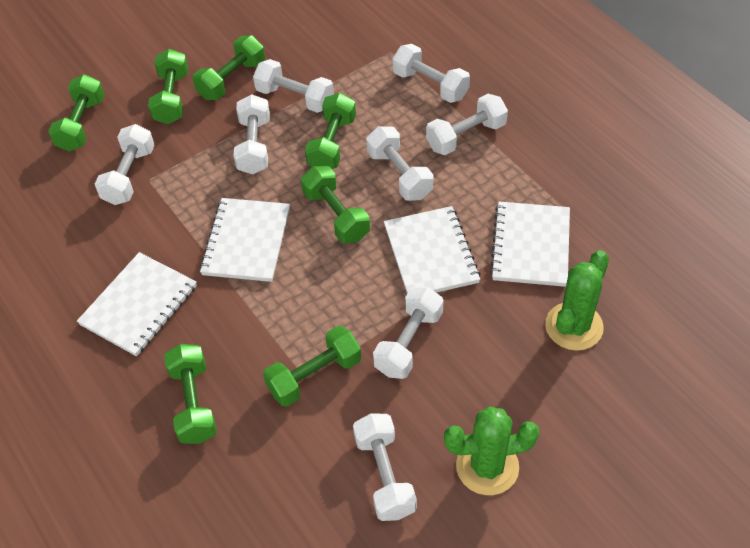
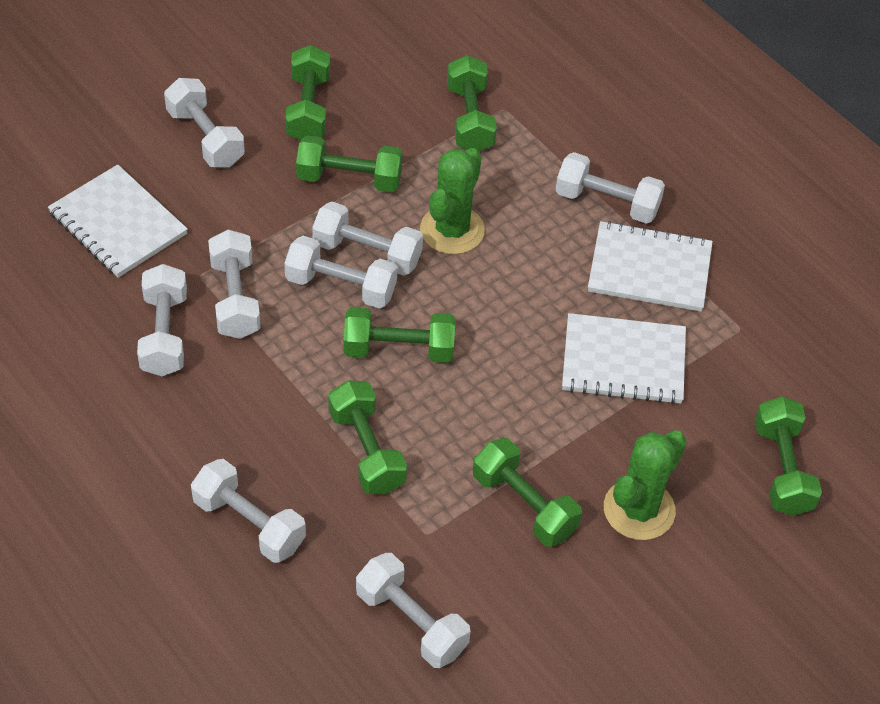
white notebook: [77,252,197,356] [200,198,290,282] [384,206,480,293] [490,202,570,287] = 4 -> [48,164,188,278] [562,313,686,404] [588,221,713,312] = 3

